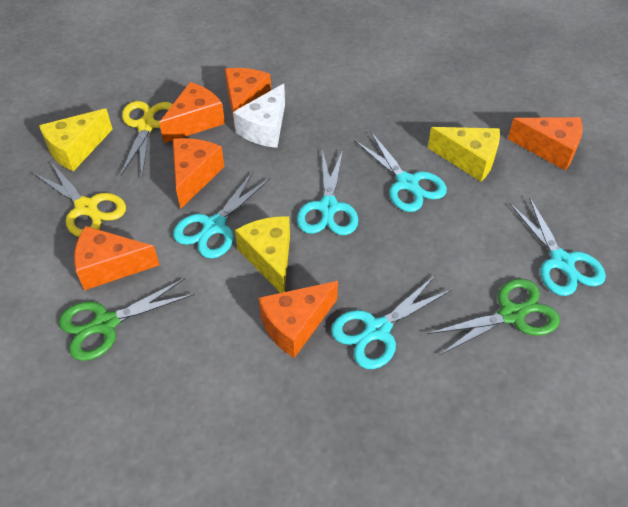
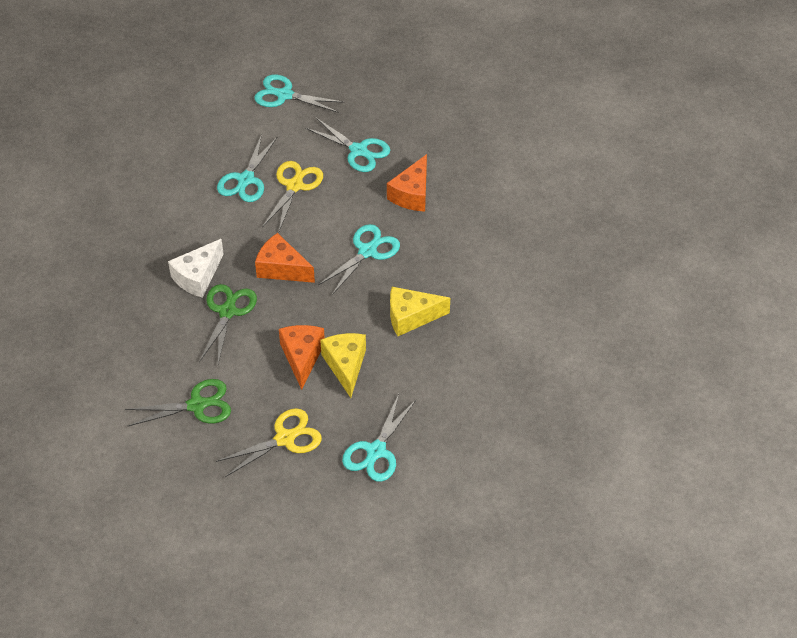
orange cheese: [74,226,159,290] [159,82,225,143] [173,138,224,209] [225,68,271,126] [258,281,338,358] [508,117,583,170] = 6 -> [255,233,315,283] [279,325,325,390] [387,154,427,212] = 3
yellow cheese: [39,109,113,171] [235,216,290,293] [428,127,500,181] = 3 -> [320,333,366,398] [390,287,450,336] = 2

